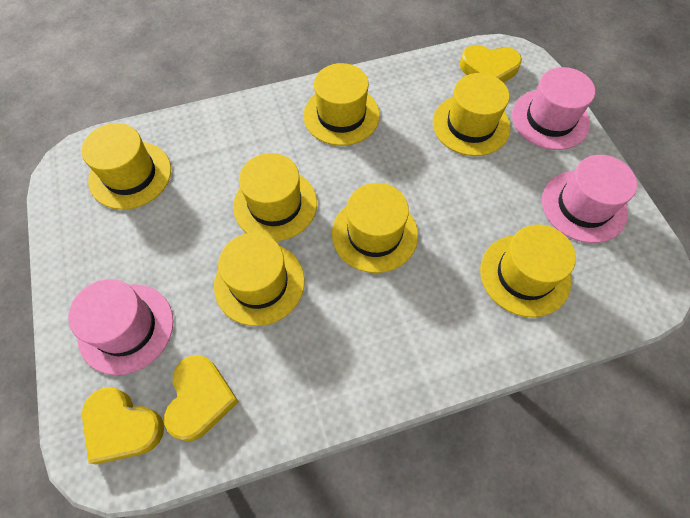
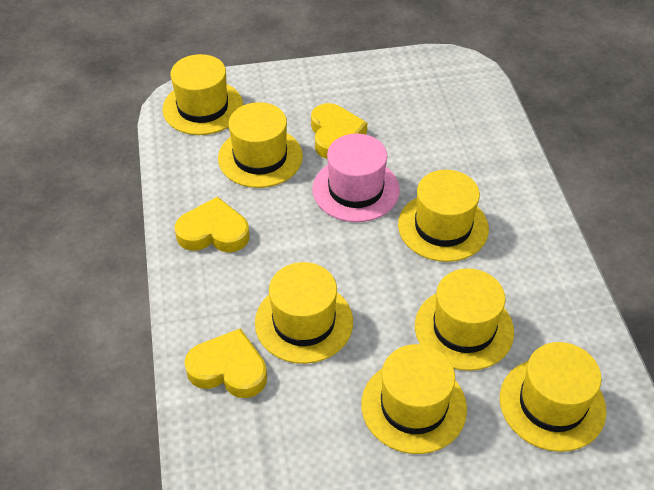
pink hat: [68,279,173,375] [512,67,595,150] [542,155,637,243] = 3 -> [312,134,400,222] = 1

